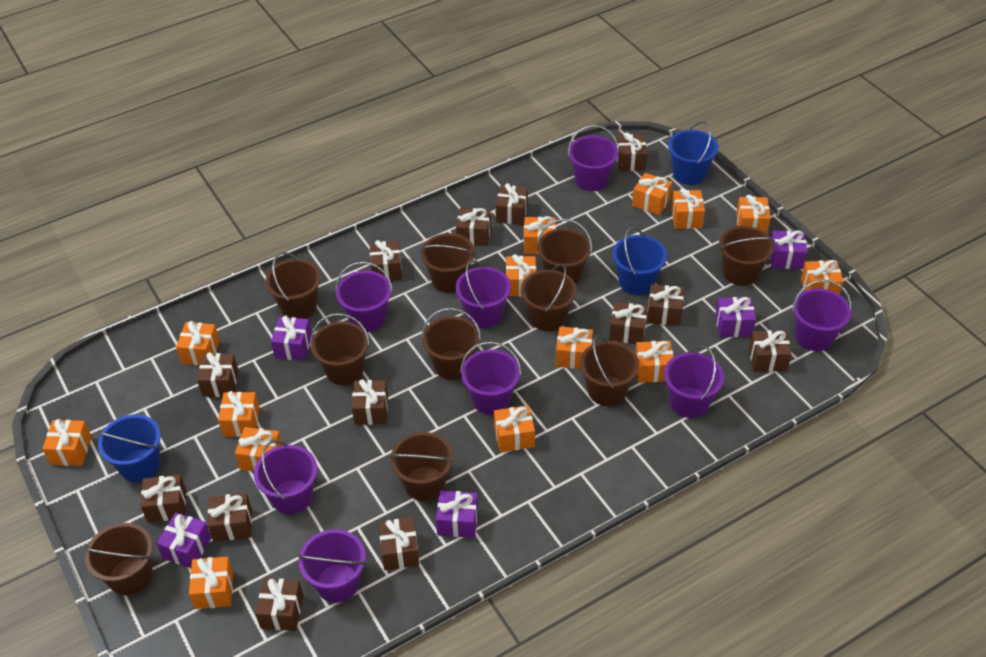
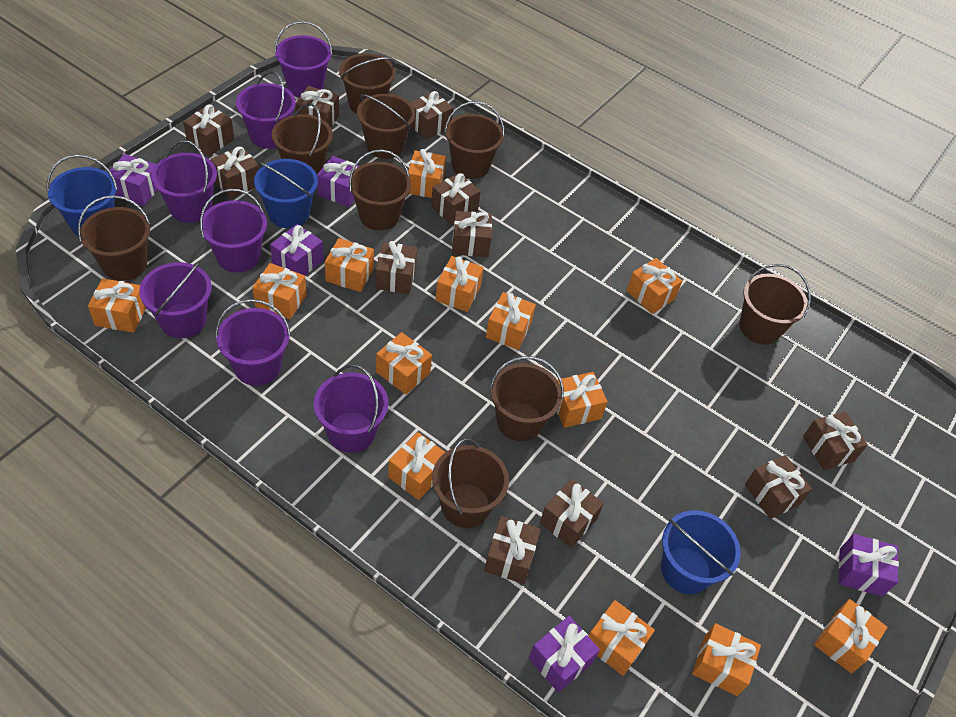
brown bucket: [83,523,153,596] [265,252,321,319] [310,313,370,385] [390,432,454,501] [420,233,476,293] [421,308,481,380] [521,264,577,331] [537,219,592,284] [580,336,639,406] [719,226,775,286] = 10 -> [78,195,150,281] [272,103,333,174] [339,54,396,114] [349,150,411,230] [357,94,415,159] [432,439,509,528] [444,101,505,179] [490,356,564,441] [739,264,811,345] = 9
brown gift: [141,474,186,523] [197,352,238,397] [208,493,252,542] [255,578,303,631] [352,379,388,425] [369,240,402,281] [379,518,419,570] [456,208,491,246] [496,183,528,225] [609,302,648,344] [617,132,647,171] [647,285,684,326] [749,330,792,372] = 13 -> [183,104,234,156] [210,146,259,199] [295,86,339,127] [375,241,417,294] [410,91,453,140] [431,173,481,225] [452,211,492,257] [484,516,541,584] [540,479,604,548] [745,455,812,519] [803,411,868,470] = 11
orange gift: [42,419,92,466] [176,321,220,365] [189,557,233,609] [218,391,260,437] [235,427,283,471] [494,405,535,452] [506,254,536,297] [524,216,556,254] [555,327,593,369] [632,173,672,215] [635,341,673,383] [671,188,705,229] [736,195,771,234] [801,260,844,295] = 14 -> [88,278,146,333] [252,263,306,320] [325,238,374,292] [376,332,432,395] [388,432,445,500] [408,149,446,198] [436,256,484,312] [486,292,536,350] [557,372,608,428] [588,600,655,676] [626,258,682,314] [692,623,761,696] [814,599,887,674] = 13
purple bucket: [254,440,317,514] [297,529,366,603] [335,262,393,332] [455,260,511,328] [460,342,521,415] [568,125,619,191] [664,345,724,418] [792,280,852,351] = 8 -> [139,261,212,338] [151,140,217,223] [200,189,267,273] [215,299,291,386] [236,71,296,149] [274,21,333,97] [314,364,388,453] = 7

